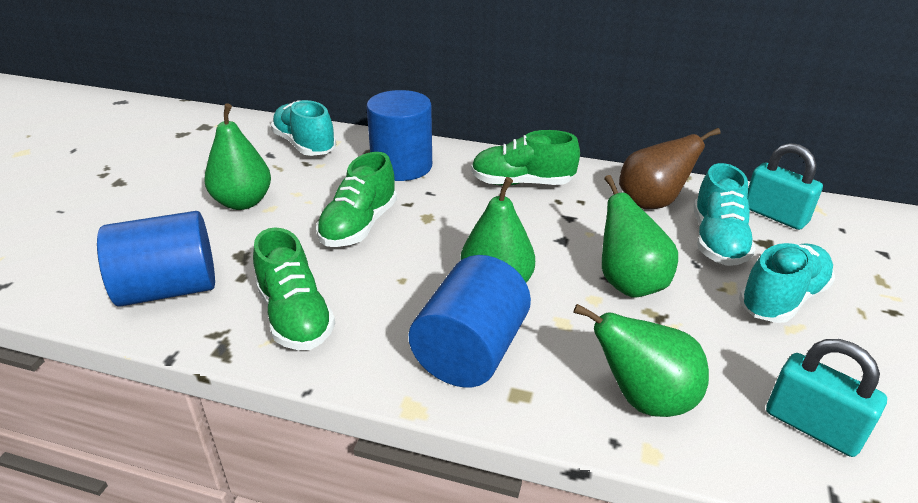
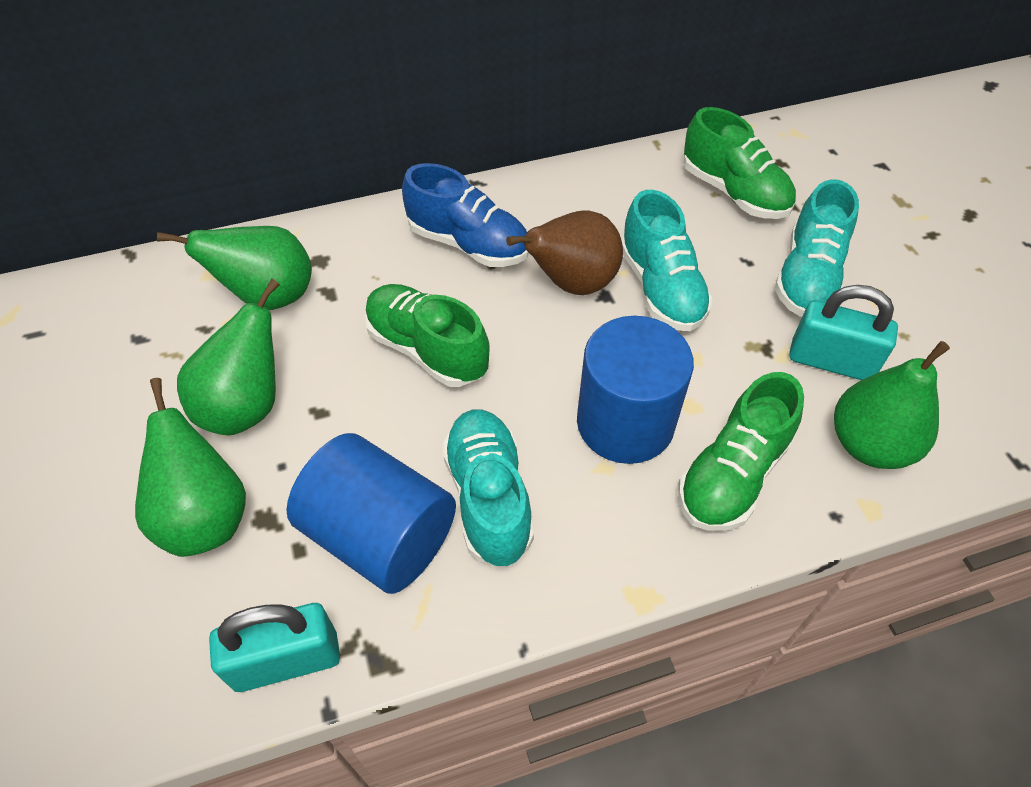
blue cylinder: [97,211,215,307] [366,90,432,181] [409,255,531,387] = 3 -> [287,433,456,594] [577,316,694,464] = 2
blue shoe: none = 0 -> [402,163,529,267] = 1

